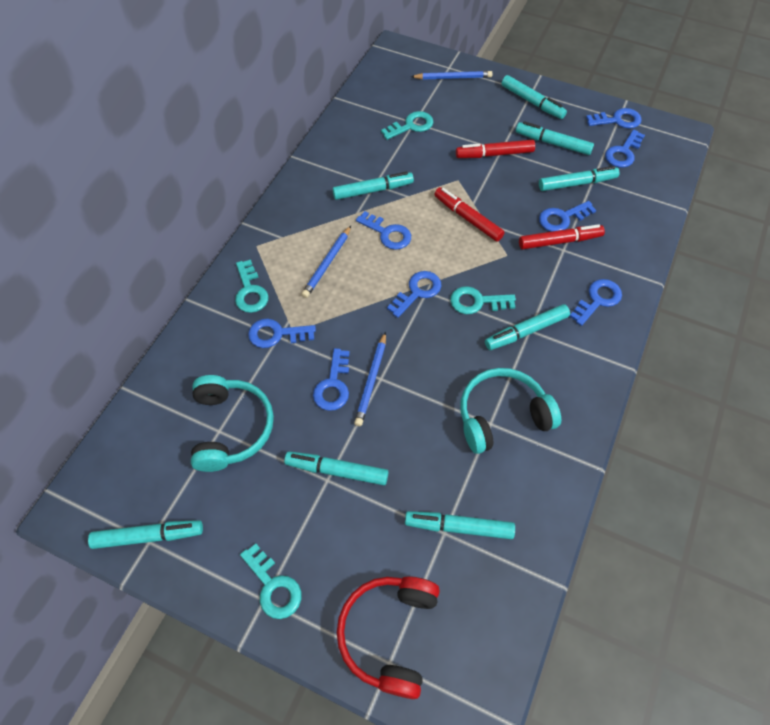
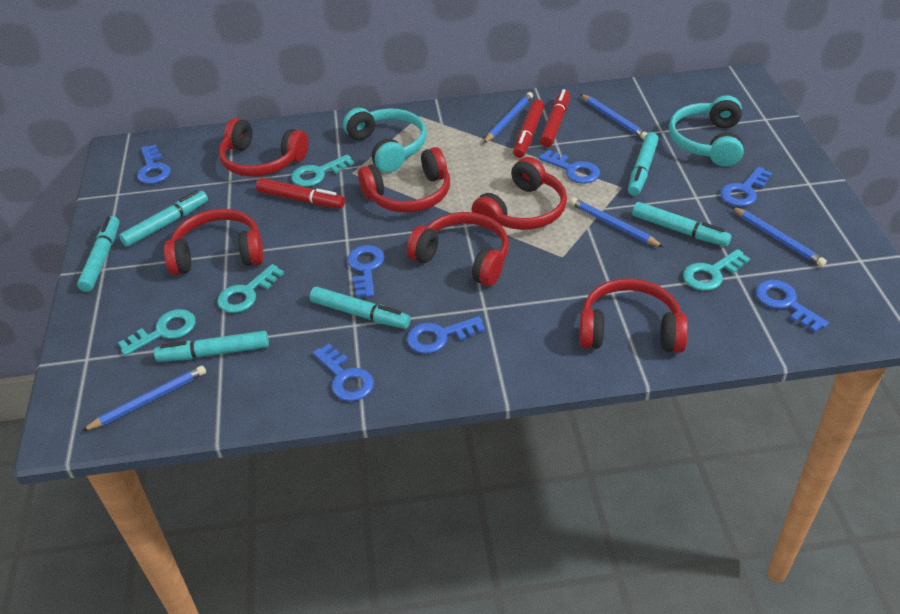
blue key: [248,319,316,348] [313,348,350,411] [356,211,411,250] [387,271,442,318] [539,201,596,232] [569,279,622,326] [586,108,642,129] [605,129,645,168] = 8 -> [137,144,171,184] [313,344,374,401] [347,245,384,297] [406,316,485,354] [538,150,600,184] [720,167,772,207] [755,280,829,332] = 7
blue pencil: [301,226,351,298] [354,332,386,426] [411,71,493,80] = 3 -> [82,365,206,431] [483,92,533,144] [570,197,663,247] [580,94,648,140] [731,206,827,267] = 5
red headphones: [337,576,440,699] = 1 -> [164,209,264,275] [219,118,309,177] [358,147,450,213] [407,212,509,286] [472,157,567,230] [579,278,688,353] = 6
turquoise marker: [88,520,203,549] [284,451,389,485] [332,171,414,200] [405,511,515,539] [485,304,570,350] [501,75,567,119] [516,121,594,155] [539,166,620,191] = 8 -> [77,216,119,292] [119,190,208,247] [154,331,269,362] [310,287,411,329] [628,133,659,196] [632,202,731,246] = 6

